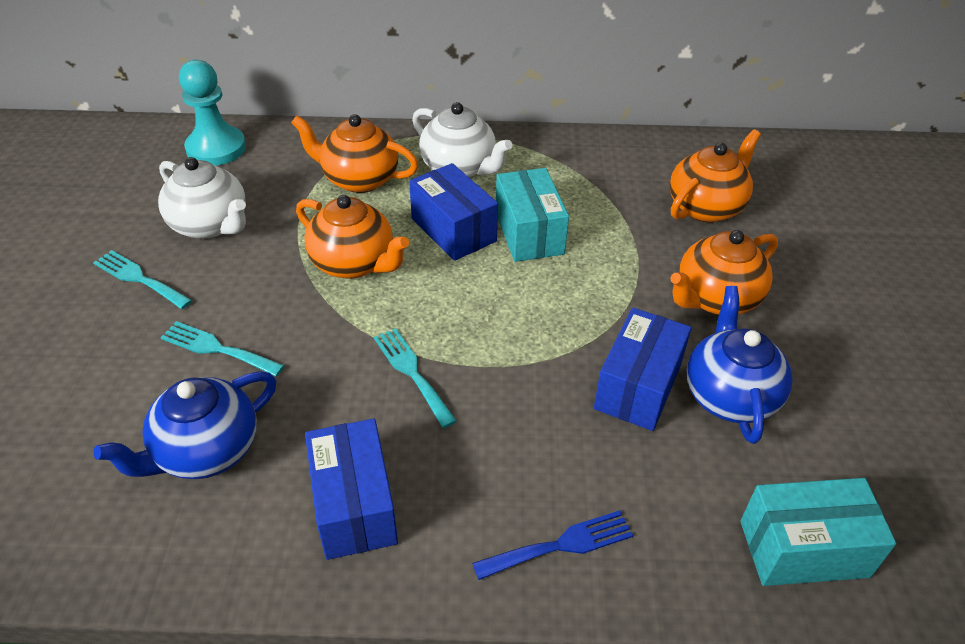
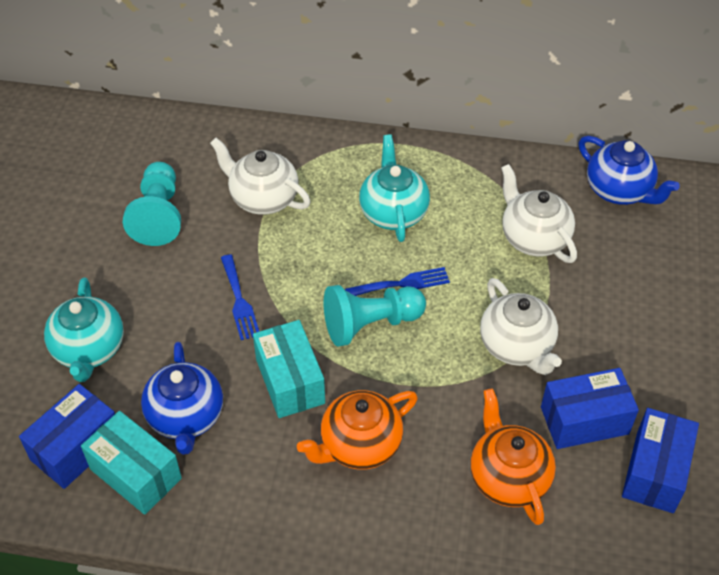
blue fork: [472,510,633,580] = 1 -> [221,255,259,340] [345,267,450,296] = 2
orange teapot: [291,114,418,193] [296,195,409,279] [670,129,761,222] [670,230,778,315] = 4 -> [297,390,418,470] [470,388,556,525] = 2
turquoise fork: [93,250,192,309] [160,321,285,377] [374,328,457,428] = 3 -> none = 0
turquoise pawn: [179,60,246,166] = 1 -> [123,162,181,246] [324,285,426,346] = 2
turquoise teapot: none = 0 -> [44,277,124,382] [359,135,430,242] = 2
white teapot: [158,157,246,239] [412,102,513,178] = 2 -> [210,138,311,215] [480,278,562,375] [501,164,577,263] = 3

